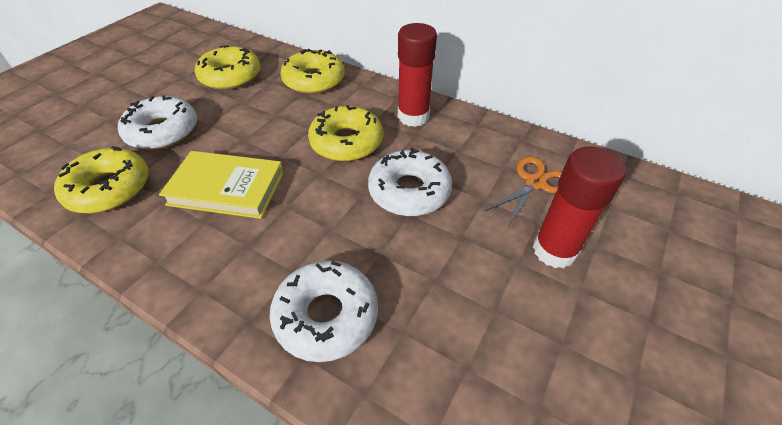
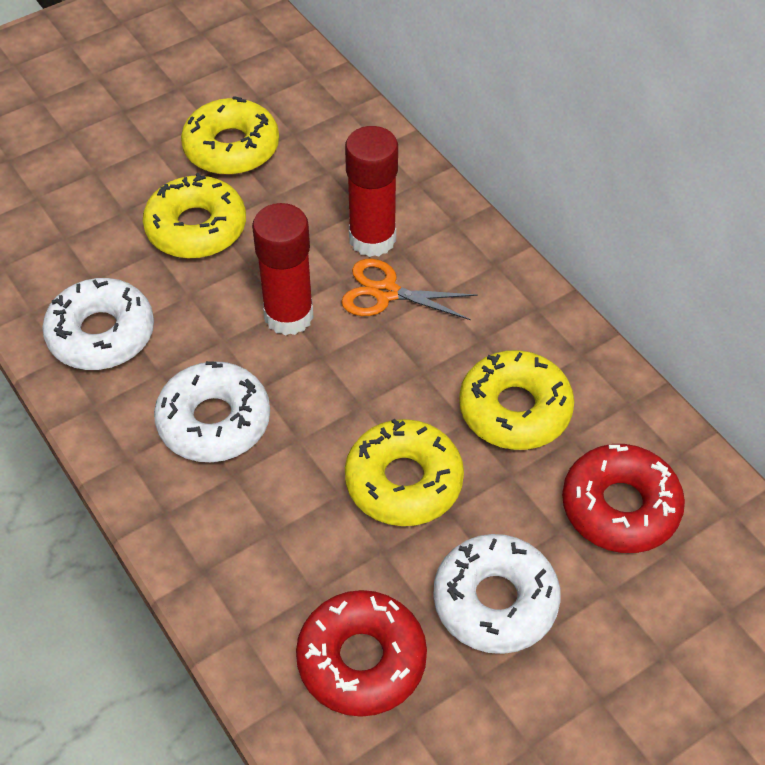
red donut: none = 0 -> [296,590,427,717] [562,444,685,553] = 2
yellow book: [159,151,284,219] = 1 -> none = 0

